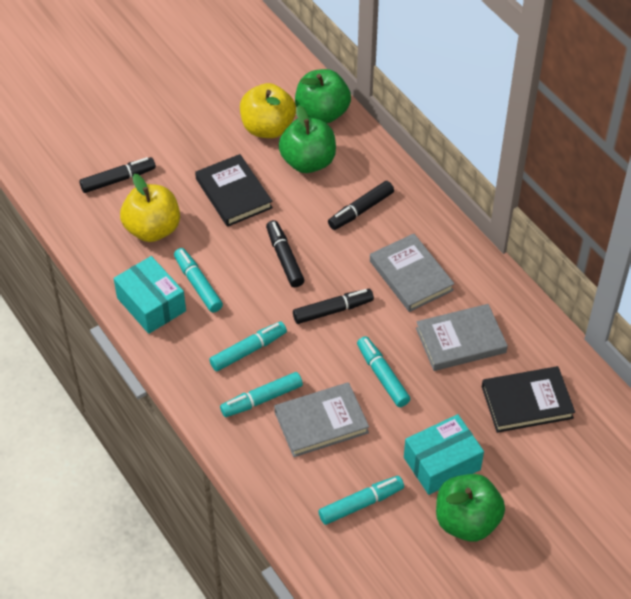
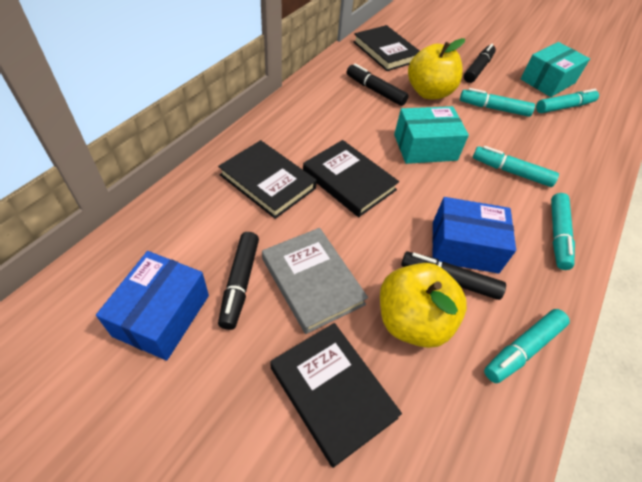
black book: [195,154,273,227] [482,366,575,433] = 2 -> [218,140,317,219] [270,323,402,468] [303,140,399,217] [353,25,420,71] = 4
blue box: none = 0 -> [96,251,209,361] [432,197,516,274] = 2
green apple: [279,105,336,173] [295,69,351,123] [436,474,505,542] = 3 -> none = 0
grey book: [274,382,369,457] [370,234,455,312] [416,304,508,371] = 3 -> [262,228,368,334] = 1

